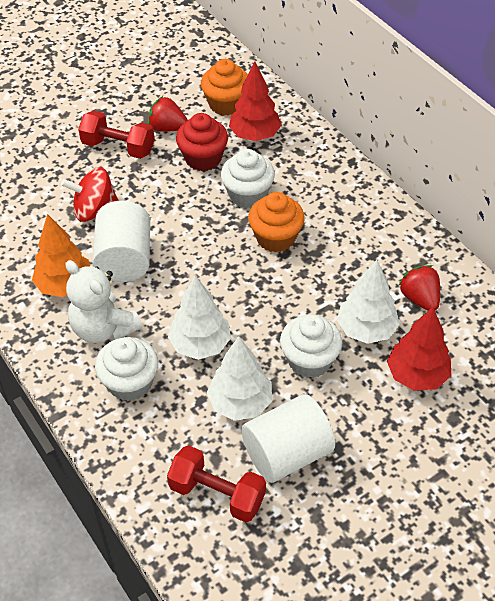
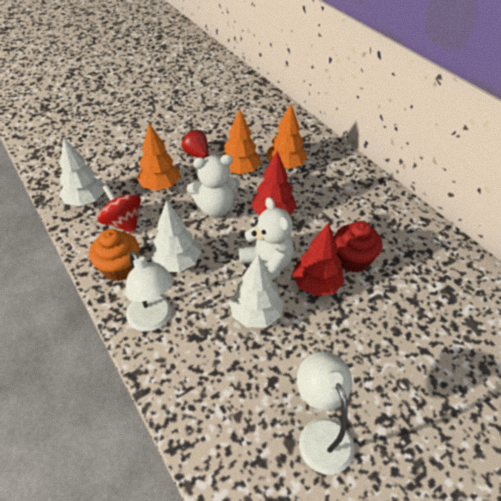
orange cupcake: [201,59,248,116] [248,192,305,252] = 2 -> [89,229,140,281] = 1
orange tree: [32,214,90,297] = 1 -> [137,123,180,191] [222,108,261,174] [266,103,307,169] = 3
red dumbbell: [78,111,155,159] [167,445,266,522] = 2 -> none = 0
red strawberry: [148,96,188,132] [398,265,440,311] = 2 -> [181,130,208,158] = 1
white cupcake: [95,337,158,401] [221,149,275,208] [280,315,342,378] = 3 -> none = 0
white cylinder: [93,201,150,282] [241,394,335,483] = 2 -> none = 0
white lamp: none = 0 -> [126,251,174,332] [297,351,354,475] = 2
white teddy bear: [66,260,142,343] = 1 -> [187,154,240,217] [239,197,294,280] = 2

